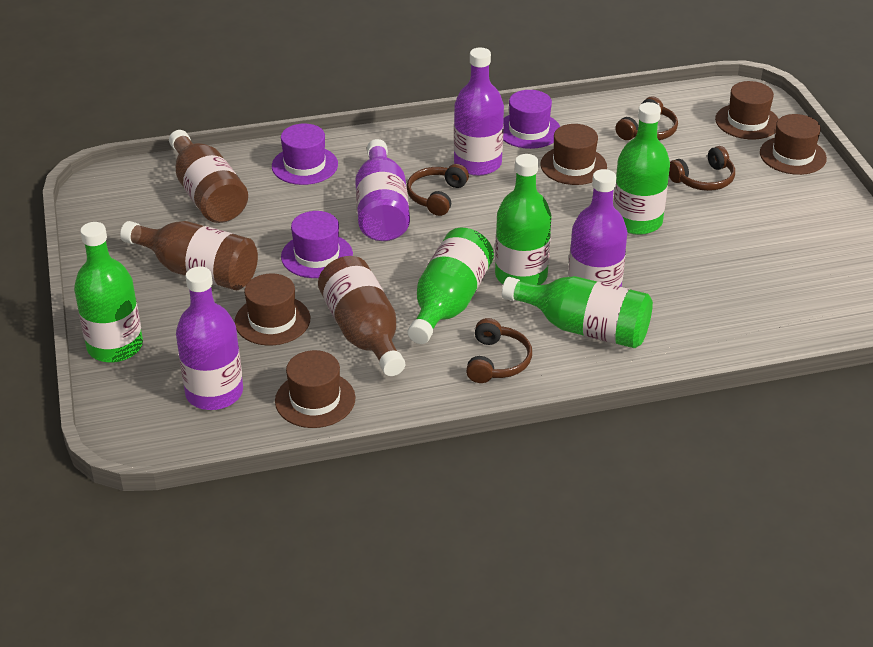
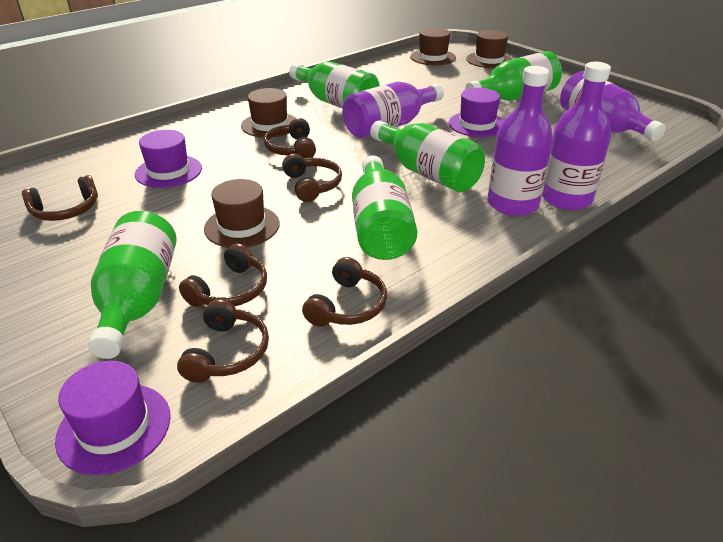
brown bottle: [120,221,258,290] [169,130,248,223] [318,256,405,376] = 3 -> none = 0
brown hat: [235,273,310,346] [275,350,355,428] [541,124,607,185] [715,81,779,139] [760,114,827,175] = 5 -> [204,179,280,248] [241,88,296,138] [410,28,456,65] [466,30,512,68] = 4
brown headphones: [407,164,469,216] [466,318,532,383] [615,97,678,140] [669,146,735,191] = 4 -> [22,175,98,221] [177,299,269,383] [179,243,267,307] [264,118,316,159] [282,154,342,202] [302,257,387,327] = 6

